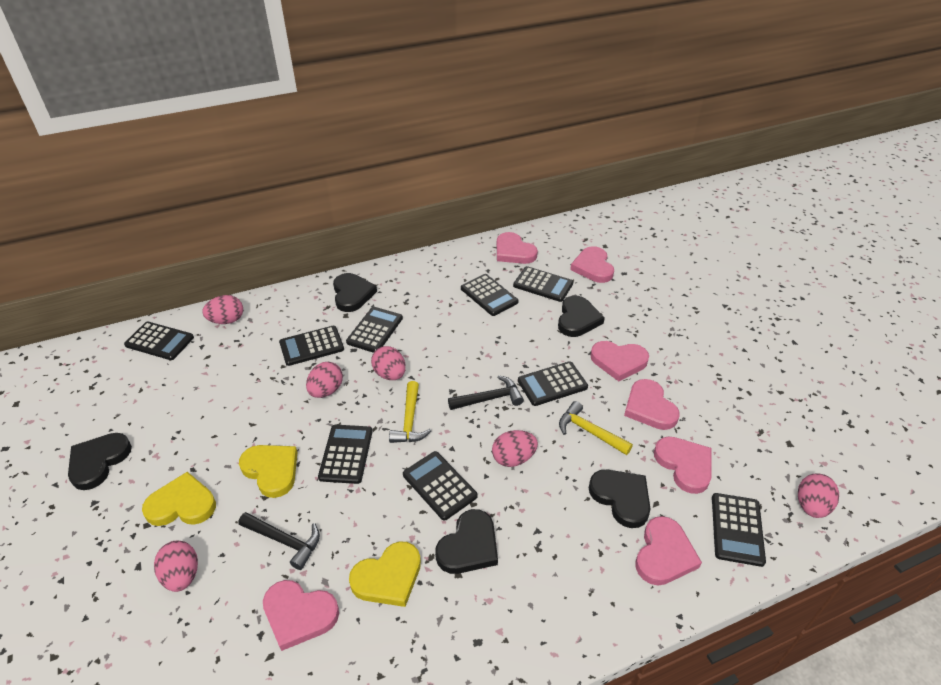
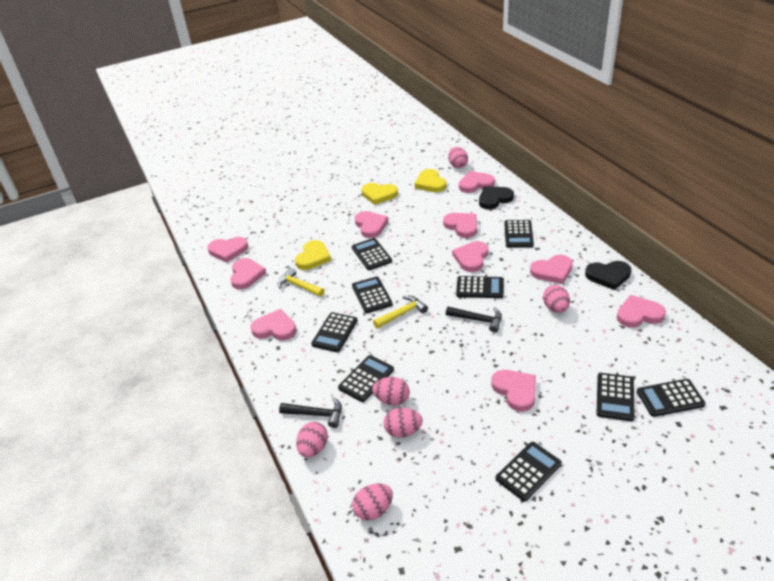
black heart: [68,433,132,490] [333,273,377,312] [435,509,498,574] [558,296,605,337] [589,470,651,528] = 5 -> [479,186,514,209] [585,261,631,290] = 2
pink heart: [263,580,339,651] [497,232,538,264] [570,246,614,283] [590,341,649,382] [624,379,680,430] [635,516,702,586] [654,437,712,494] = 7 -> [207,237,248,262] [230,258,266,289] [250,309,296,340] [355,211,388,238] [443,213,477,238] [452,241,489,272] [459,171,495,193] [491,370,536,411] [530,255,573,284] [617,295,666,328] = 10

